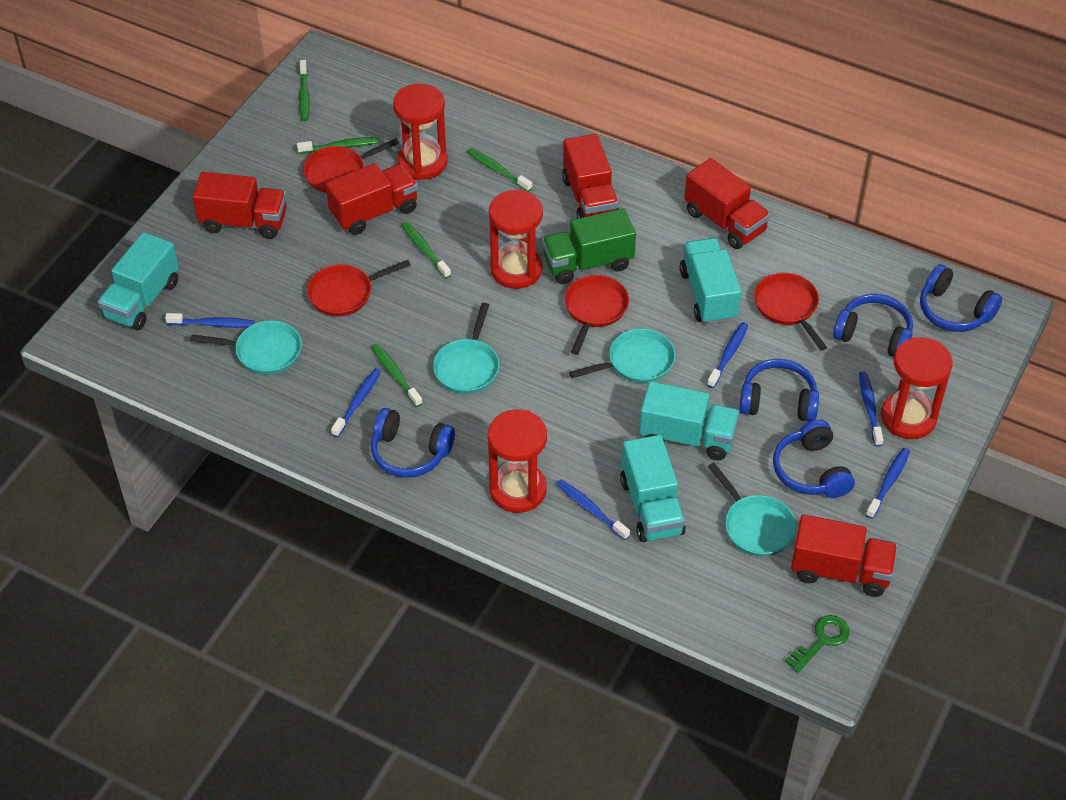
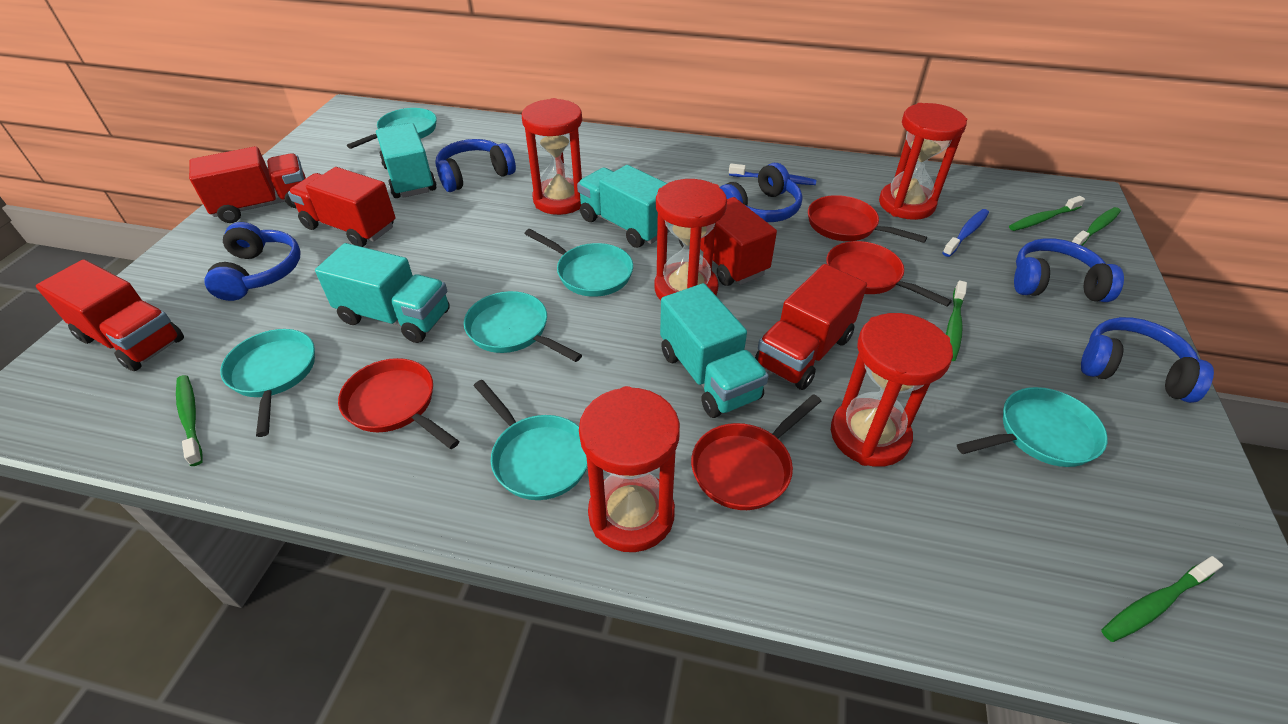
blue toothbrush: [165,313,255,328] [331,368,381,437] [556,479,630,540] [707,322,748,388] [859,372,883,447] [866,448,910,519] = 6 -> [729,163,816,185] [942,209,989,257] = 2
green key: [785,615,850,673] = 1 -> none = 0
green truck: [542,208,636,284] = 1 -> none = 0
red hourglass: [393,84,448,180] [488,409,547,513] [489,190,543,289] [881,337,953,439] = 4 -> [522,98,582,215] [579,386,680,552] [655,179,727,300] [831,313,953,467] [879,103,967,220] = 5
turquoise pan: [190,320,302,375] [433,303,499,394] [569,328,675,383] [708,463,796,557] = 4 -> [220,329,315,437] [347,108,437,149] [464,291,582,362] [474,380,587,500] [524,229,633,297] [957,387,1108,467] = 6

